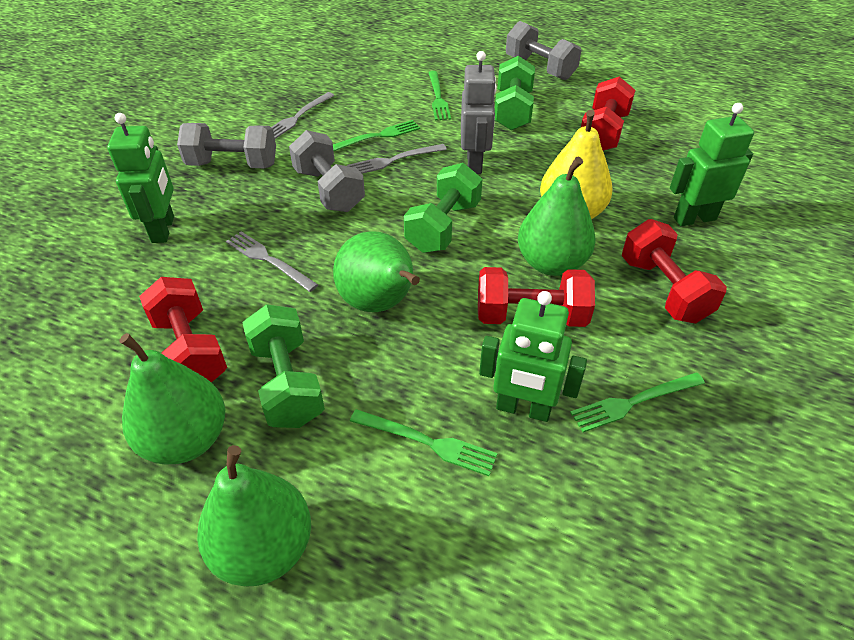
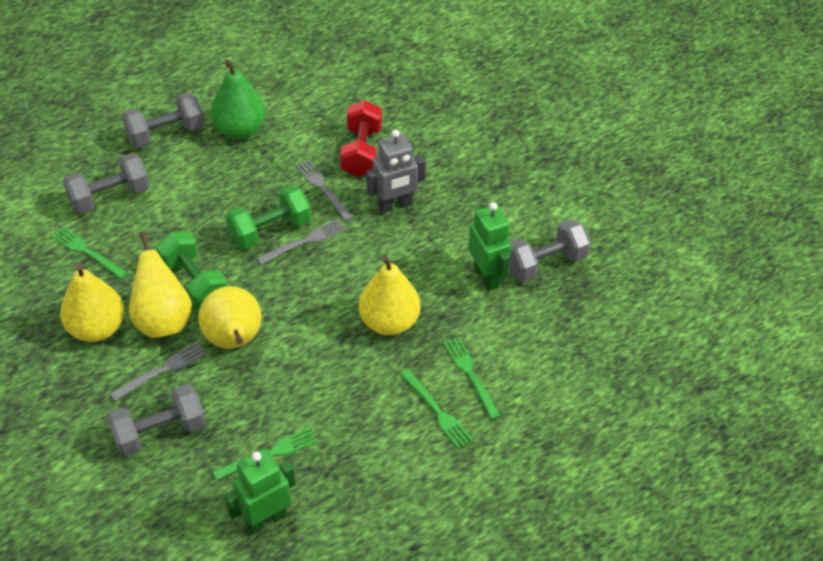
green dumbbell: [242,304,325,428] [404,163,482,253] [495,56,535,130] = 3 -> [156,231,227,309] [226,185,311,249] = 2
green pear: [119,333,225,465] [197,445,311,586] [333,231,420,312] [518,157,596,276] = 4 -> [211,59,266,139] = 1
green robot: [107,113,174,243] [479,291,587,422] [670,103,754,226] = 3 -> [224,449,296,534] [468,202,511,291] = 2
grey dumbbell: [177,123,276,168] [289,130,365,212] [506,21,581,80] = 3 -> [63,153,150,214] [107,384,206,457] [122,93,204,148] [509,219,591,282] = 4
red dumbbell: [139,277,227,382] [478,267,595,327] [581,77,635,151] [622,219,727,324] = 4 -> [340,100,382,177] = 1
yellow pear: [540,110,612,219] = 1 -> [60,263,125,342] [129,231,192,338] [198,286,262,349] [359,255,420,335] = 4

